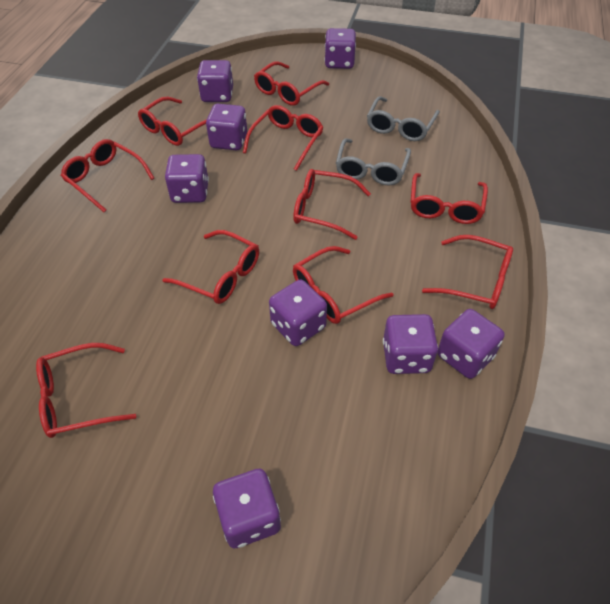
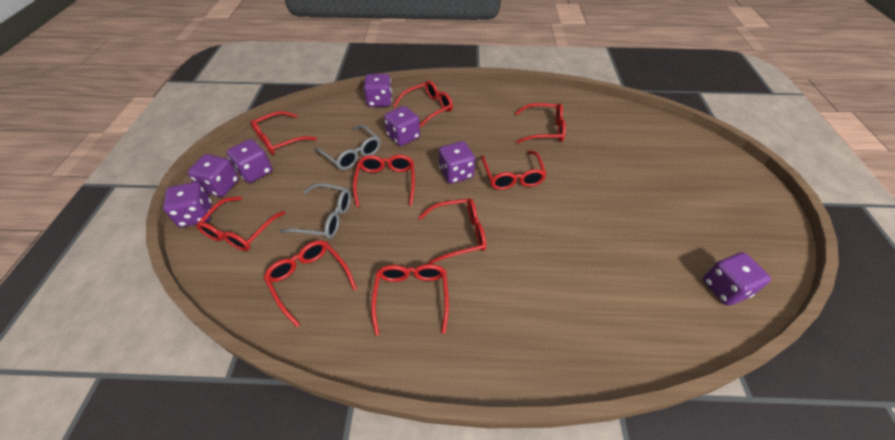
purple dice: [165,154,209,203] [197,60,233,102] [206,104,247,150] [213,469,281,548] [269,280,327,346] [325,28,356,69] [383,314,438,374] [438,309,504,379] = 8 -> [163,182,212,227] [187,154,239,197] [226,139,273,183] [364,74,392,107] [384,106,420,146] [439,141,475,184] [703,252,771,306] = 7
red glasses: [36,343,137,438] [61,139,154,212] [138,97,207,146] [162,230,259,304] [243,105,324,171] [254,61,329,106] [293,169,371,240] [293,246,394,324] [411,173,488,224] [422,235,513,309] = 10 -> [196,196,285,251] [251,111,317,155] [264,240,357,327] [353,155,415,207] [371,264,449,335] [393,80,453,128] [418,199,486,264] [481,151,547,190] [515,103,566,143] = 9

